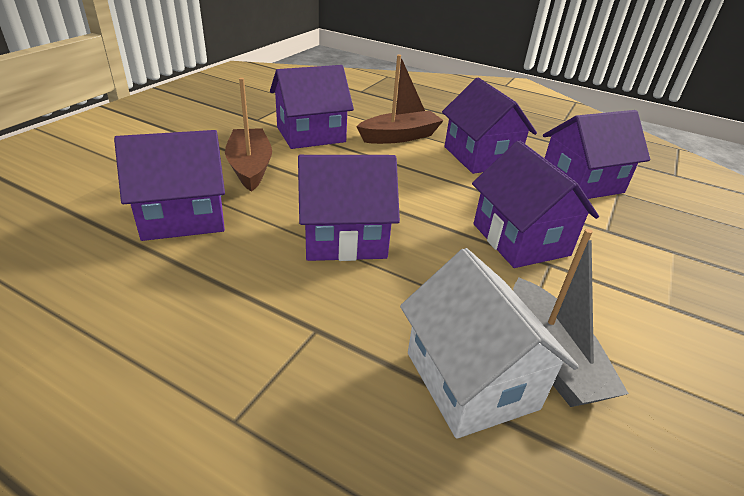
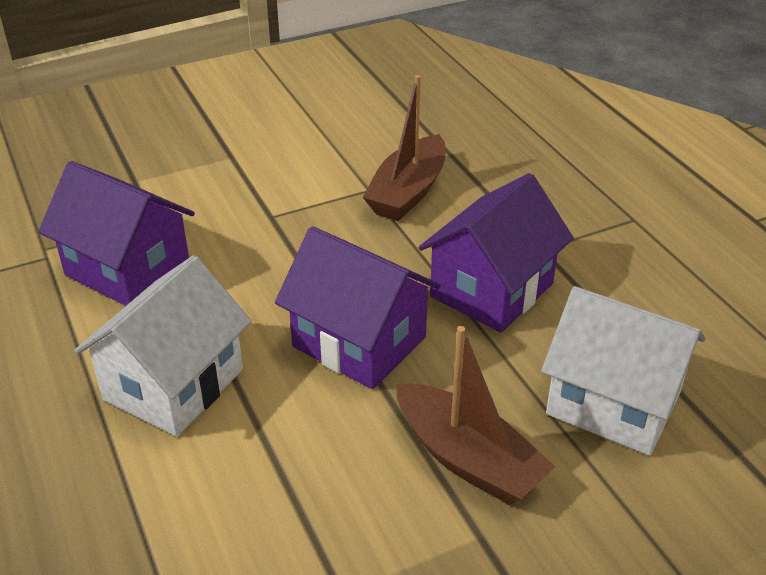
grey boat: [513,229,629,407] = 1 -> none = 0
purple house: [114,130,225,241] [270,65,354,149] [298,155,400,261] [442,78,537,174] [472,141,599,268] [543,110,650,199] = 6 -> [38,161,195,306] [275,226,440,389] [419,173,574,333] = 3
white house: [400,248,579,439] = 1 -> [74,255,252,436] [541,286,705,455] = 2

